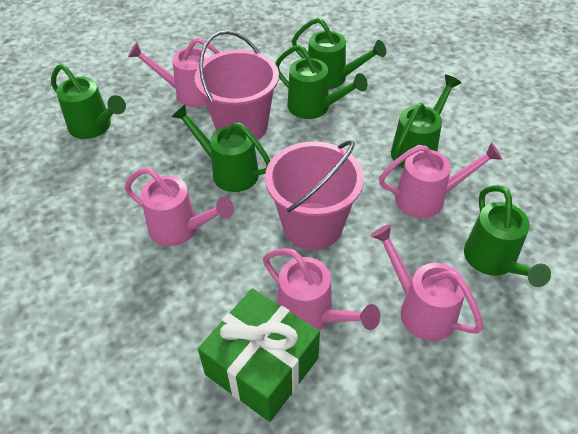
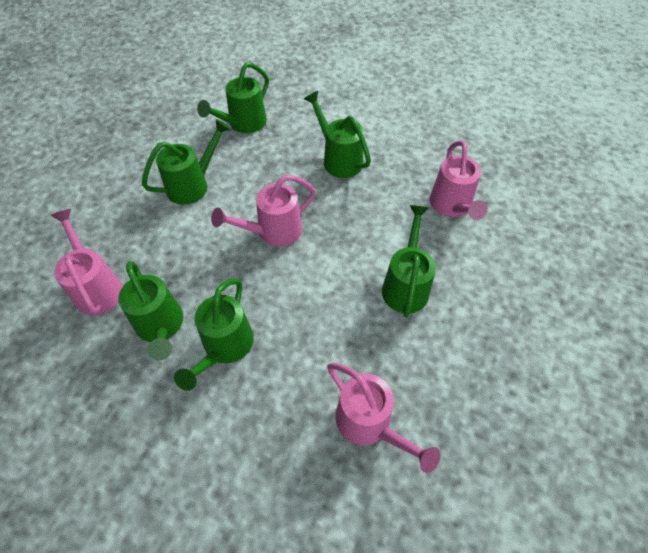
green gift: [198,288,320,422] = 1 -> none = 0
pink bucket: [195,30,279,140] [265,140,364,250] = 2 -> none = 0
pink watering can: [125,167,234,246] [128,38,220,107] [263,248,380,331] [371,224,483,341] [379,142,502,218] = 5 -> [50,209,123,315] [211,175,316,246] [327,363,440,473] [430,140,488,220] = 4

